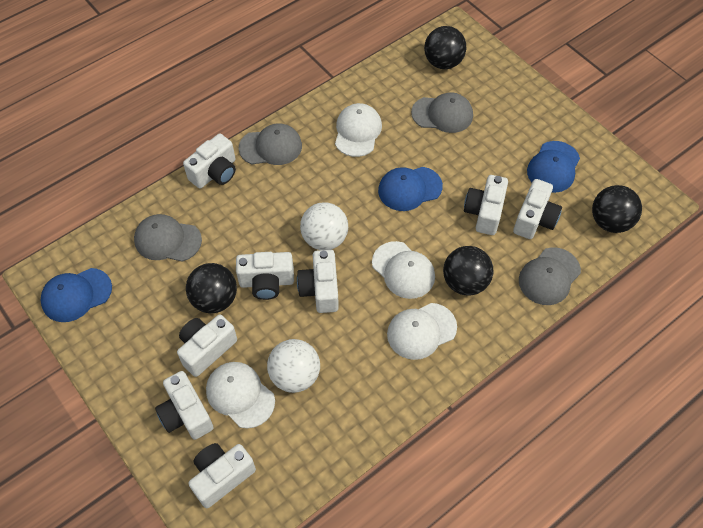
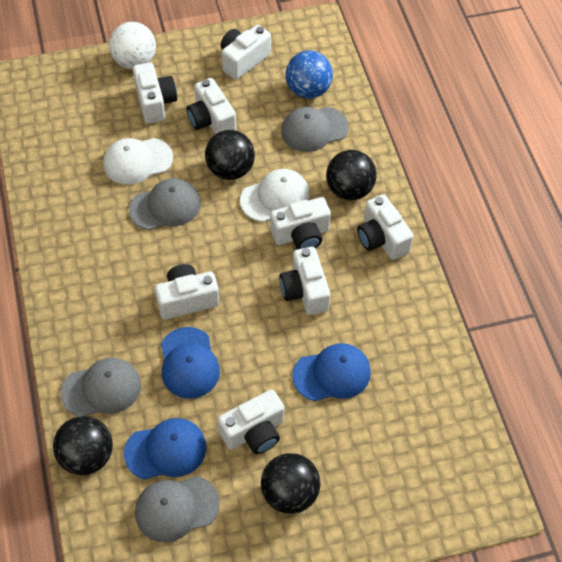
blue ball: none = 0 -> [286,50,333,99] = 1
white ball: [267,339,320,393] [300,202,348,250] = 2 -> [109,22,156,69] = 1
white cap: [206,362,275,428] [335,103,382,157] [372,241,435,299] [387,303,457,360] = 4 -> [103,138,173,185] [240,169,310,222] = 2

